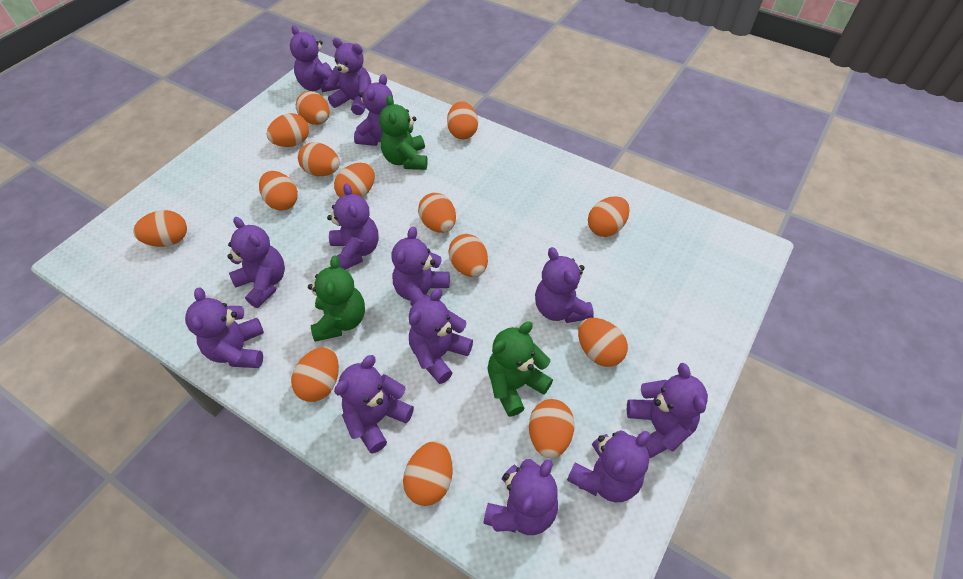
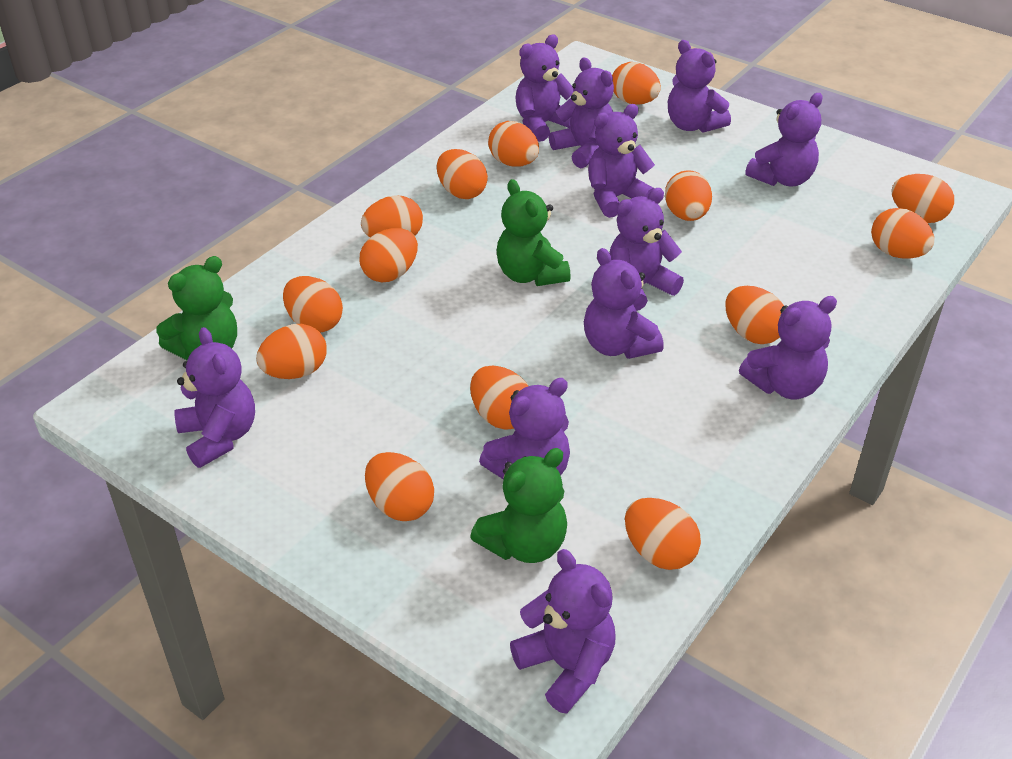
purple teddy bear: [185,288,264,368] [227,217,285,308] [290,25,341,92] [327,38,371,115] [327,183,379,270] [334,355,414,454] [354,74,393,146] [391,227,450,306] [409,288,473,384] [483,459,558,535] [535,247,594,323] [567,430,650,503] [627,363,708,458] = 13 -> [175,327,255,468] [479,378,570,480] [510,549,616,714] [515,35,573,142] [549,57,614,168] [584,248,664,359] [588,104,655,218] [609,188,684,311] [668,40,731,133] [739,296,837,399] [745,93,823,186] = 11

